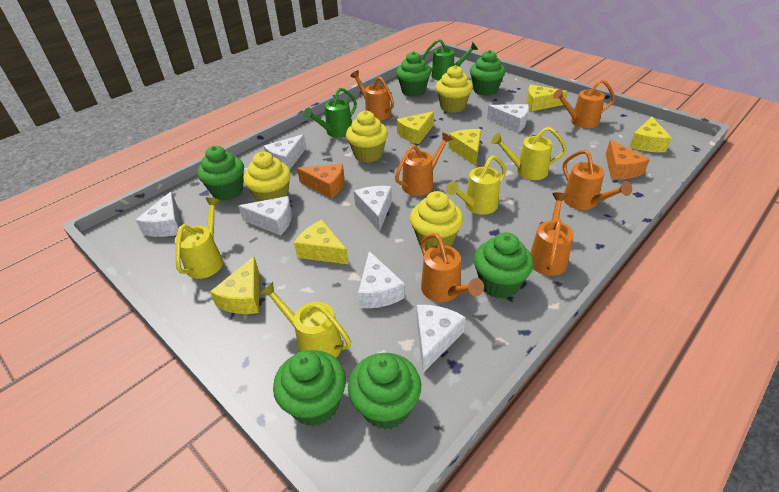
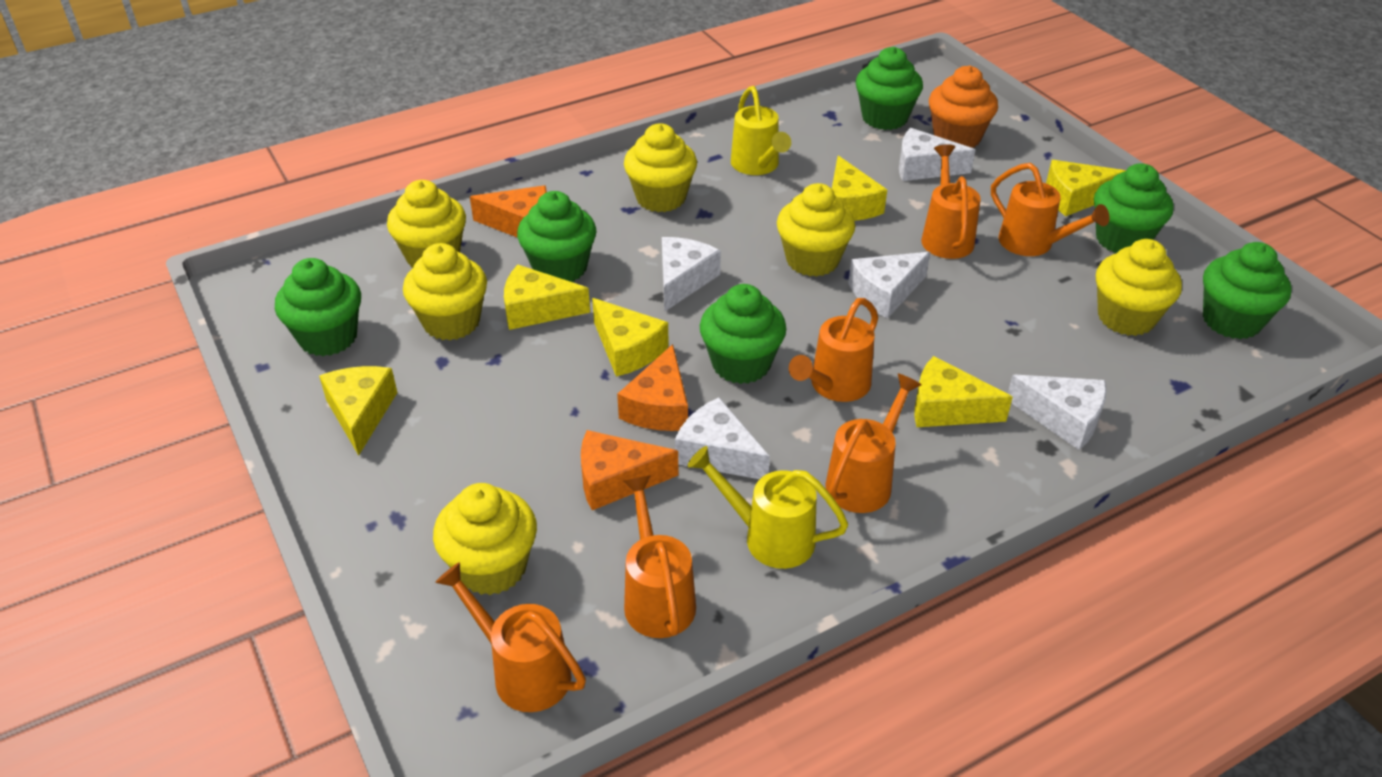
green watering can: [303,88,357,138] [422,39,478,81] = 2 -> none = 0
orange cheese: [297,164,344,199] [606,140,650,179] = 2 -> [470,185,547,237] [581,430,678,510] [617,344,688,431] = 3
orange cupcake: none = 0 -> [929,65,998,148] = 1
white cheese: [136,191,180,237] [238,196,292,236] [264,134,306,169] [354,186,392,232] [358,251,405,308] [417,305,465,373] [487,104,529,132] = 7 -> [662,237,721,312] [675,397,770,479] [848,252,930,318] [899,128,975,181] [1008,375,1107,450] = 5
yellow cupcake: [243,152,291,202] [346,110,388,163] [410,191,463,250] [436,65,473,113] = 4 -> [387,180,466,268] [403,243,487,341] [433,483,537,595] [624,123,697,212] [777,183,855,277] [1096,239,1182,336] = 6
yellow watering can: [175,197,223,279] [260,282,351,358] [446,155,506,214] [491,127,567,180] = 4 -> [688,446,848,569] [731,86,791,175] = 2

